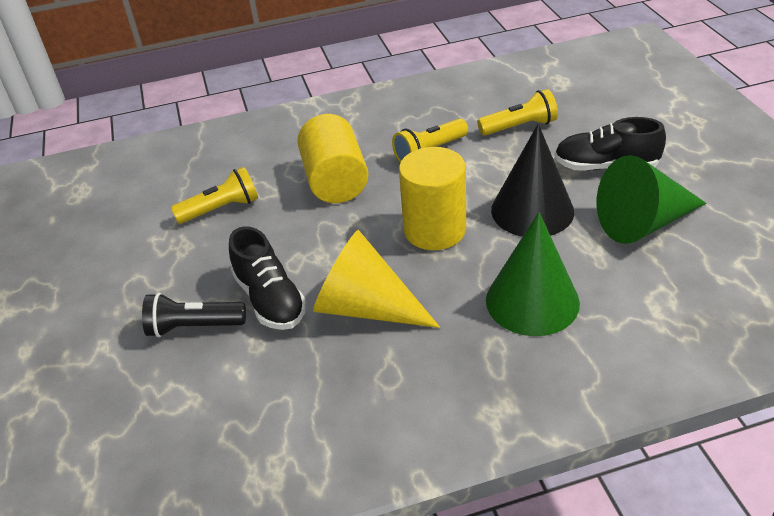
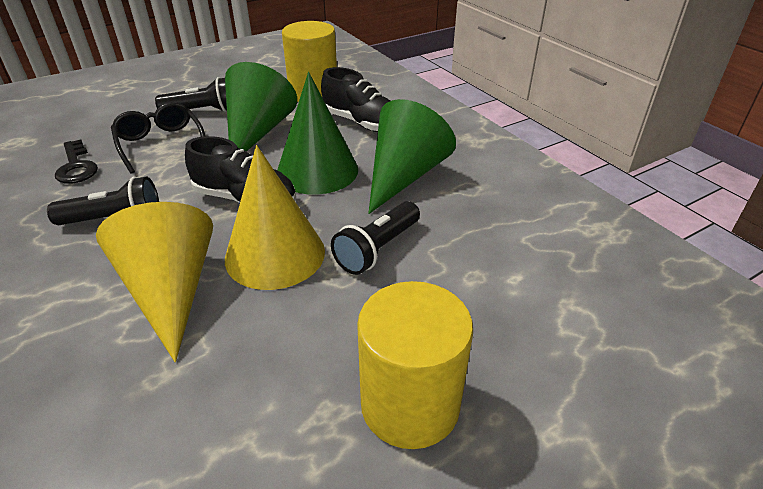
black cone: [491,124,574,237] = 1 -> none = 0
black flashlight: [142,293,246,338] = 1 -> [47,177,159,225] [155,77,227,112] [331,201,420,275] = 3
black glasses: none = 0 -> [111,102,206,174] = 1
black key: none = 0 -> [55,140,98,184] = 1
green cone: [486,212,580,336] [597,155,707,244] = 2 -> [225,62,297,152] [277,72,358,195] [368,99,456,214] = 3
yellow cone: [313,230,440,328] = 1 -> [96,202,213,362] [225,145,325,290] = 2
yellow flashlight: [171,167,258,224] [392,118,468,163] [477,89,558,136] = 3 -> none = 0

